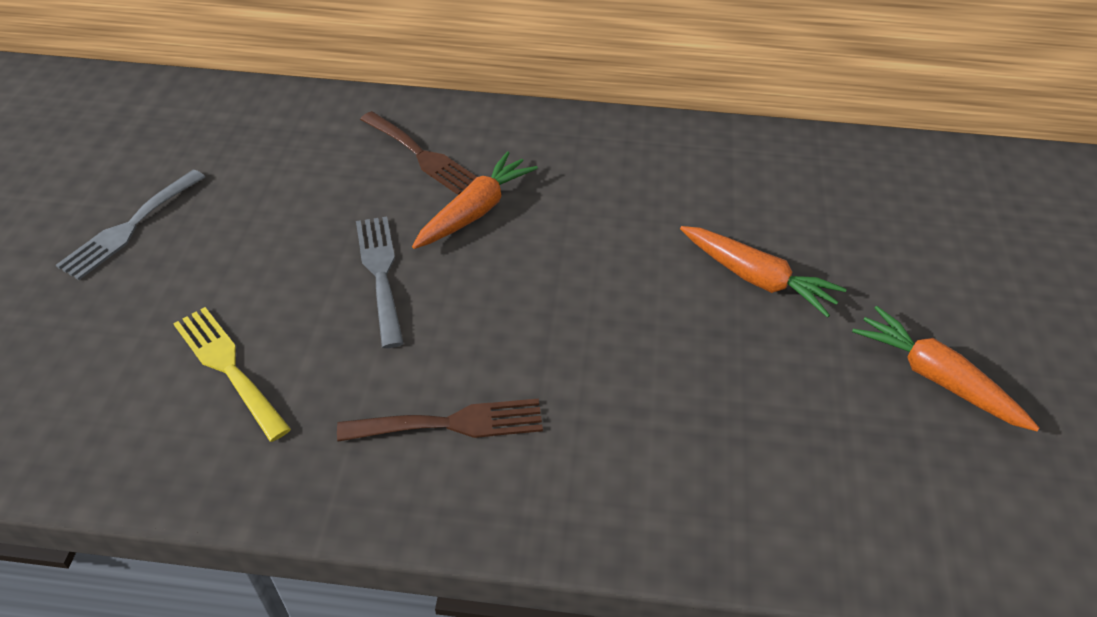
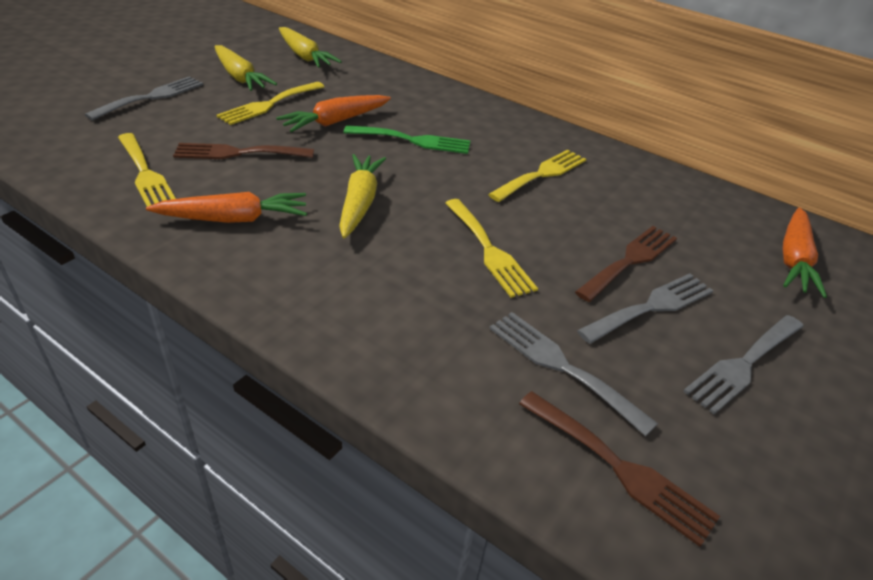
brown fork: [337,399,543,442] [360,111,477,195] = 2 -> [173,143,314,159] [519,391,720,547] [575,226,677,302] = 3
green fork: none = 0 -> [344,125,470,154] = 1
grey fork: [56,170,205,280] [356,216,404,348] = 2 -> [85,76,203,120] [489,312,658,436] [577,273,714,344] [683,315,804,414] = 4
yellow carrot: none = 0 -> [215,45,277,91] [279,27,342,68] [339,154,386,238] = 3
yellow fork: [173,307,291,442] = 1 -> [118,133,176,207] [217,82,325,125] [445,199,538,298] [488,149,586,202] = 4

